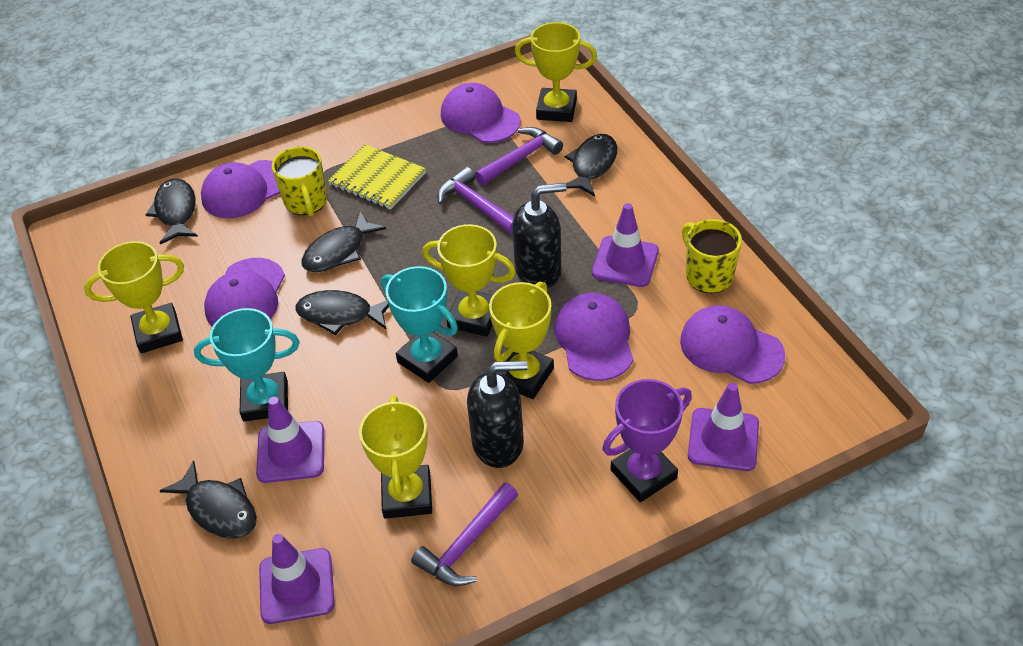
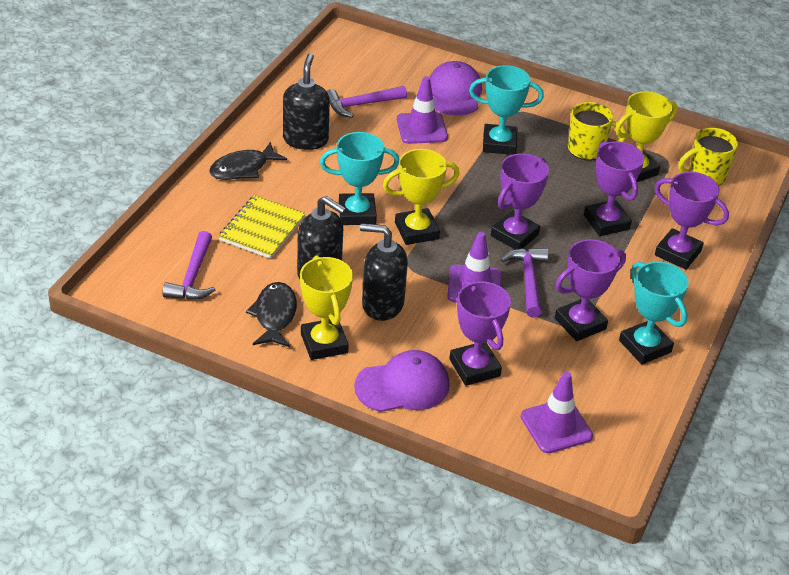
black fish: [146,178,198,244] [160,460,257,539] [296,290,389,335] [302,211,386,272] [565,134,617,197] = 5 -> [209,142,287,180] [246,282,297,347] = 2
black soap dispenser: [467,361,528,468] [512,183,567,288] = 2 -> [283,53,330,150] [297,196,346,279] [360,223,408,321] = 3
purple cap: [201,160,280,218] [204,258,285,327] [441,83,521,143] [554,293,633,381] [680,305,785,384] = 5 -> [354,350,449,412] [429,61,482,116] = 2
purple traffic cone: [256,397,324,483] [259,534,335,624] [592,203,659,287] [688,383,759,471] = 4 -> [397,76,448,144] [447,232,502,303] [521,372,593,453] = 3
purple trophy: [602,379,692,502] = 1 -> [449,280,511,386] [491,154,549,249] [555,239,626,341] [584,141,644,236] [654,172,729,270] = 5
turquoise trophy: [194,308,300,422] [381,266,458,383] = 2 -> [320,132,399,225] [469,65,544,155] [619,261,689,364] = 3
yellow trophy: [84,241,184,353] [359,395,432,519] [423,224,516,337] [489,281,554,399] [515,22,597,122] = 5 -> [300,256,353,360] [383,149,460,245] [615,91,677,182] = 3

